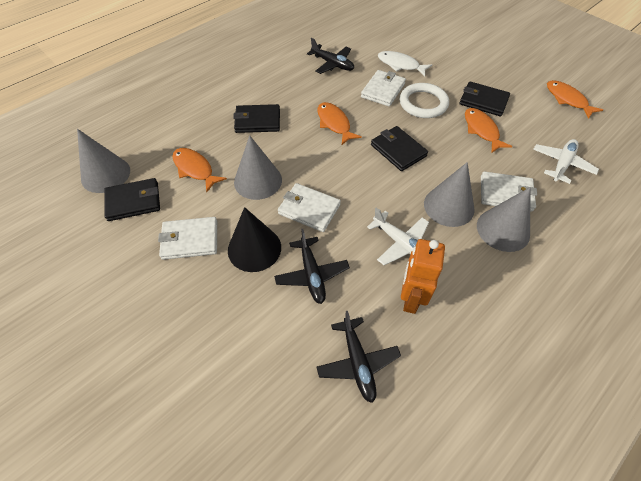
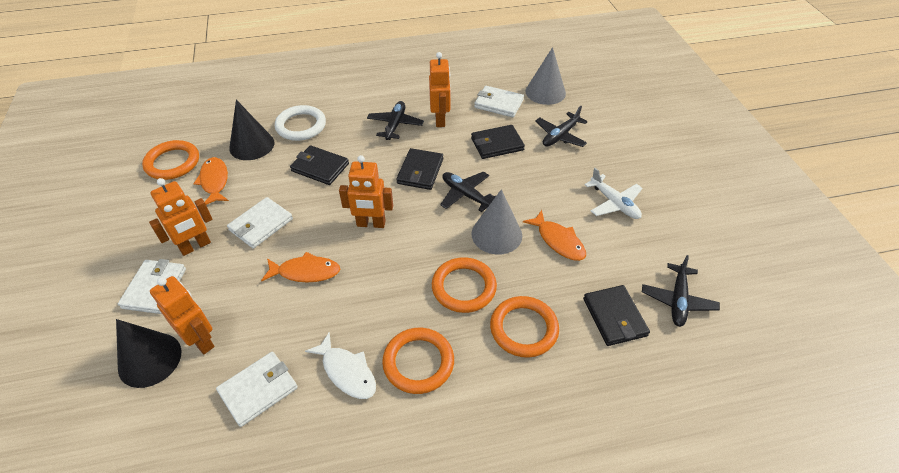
black cone: [228,207,281,272] = 1 -> [116,319,181,388] [229,100,274,160] = 2
black plane: [274,229,350,304] [307,38,354,74] [316,311,401,403] = 3 -> [367,101,424,140] [440,171,496,212] [535,106,588,147] [642,255,720,327] = 4
grey cone: [77,129,130,193] [234,135,282,200] [424,162,475,227] [477,187,531,252] = 4 -> [471,189,522,255] [526,47,566,105] = 2
orange fish: [172,148,227,192] [318,102,362,145] [465,108,512,153] [547,80,603,119] = 4 -> [193,157,229,205] [261,252,340,282] [523,210,586,261] = 3
orange ring: none = 0 -> [142,140,199,180] [382,328,454,394] [432,257,497,313] [490,296,559,358] = 4
orange robot: [401,239,445,314] = 1 -> [149,178,212,256] [150,276,215,354] [339,155,393,228] [429,52,451,127] = 4
white plane: [367,207,429,265] [533,139,599,184] = 2 -> [584,168,642,219] = 1

